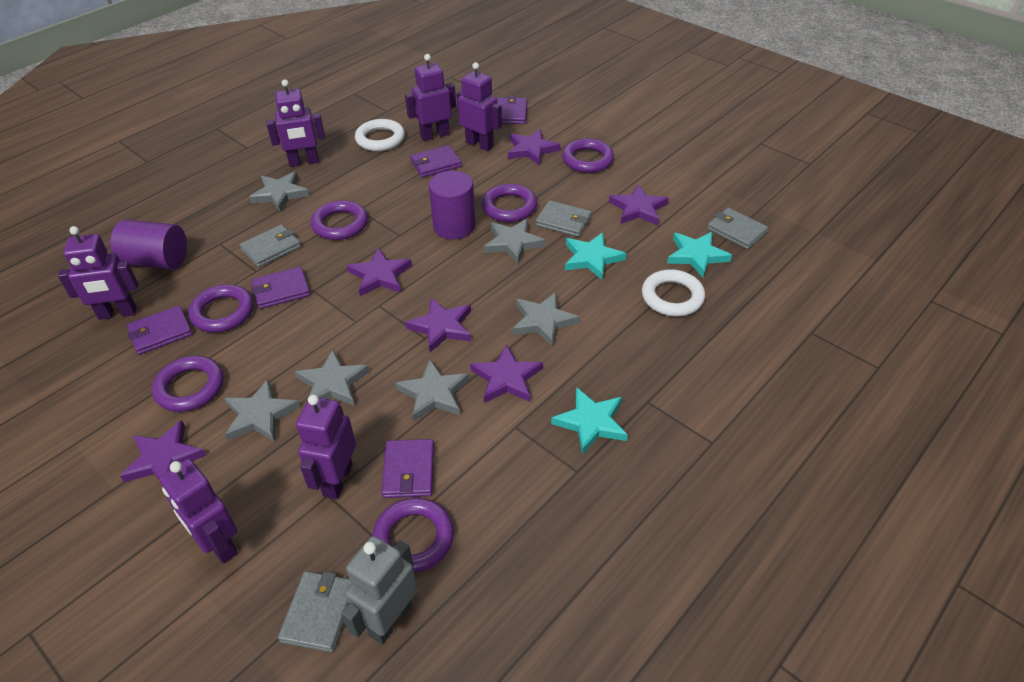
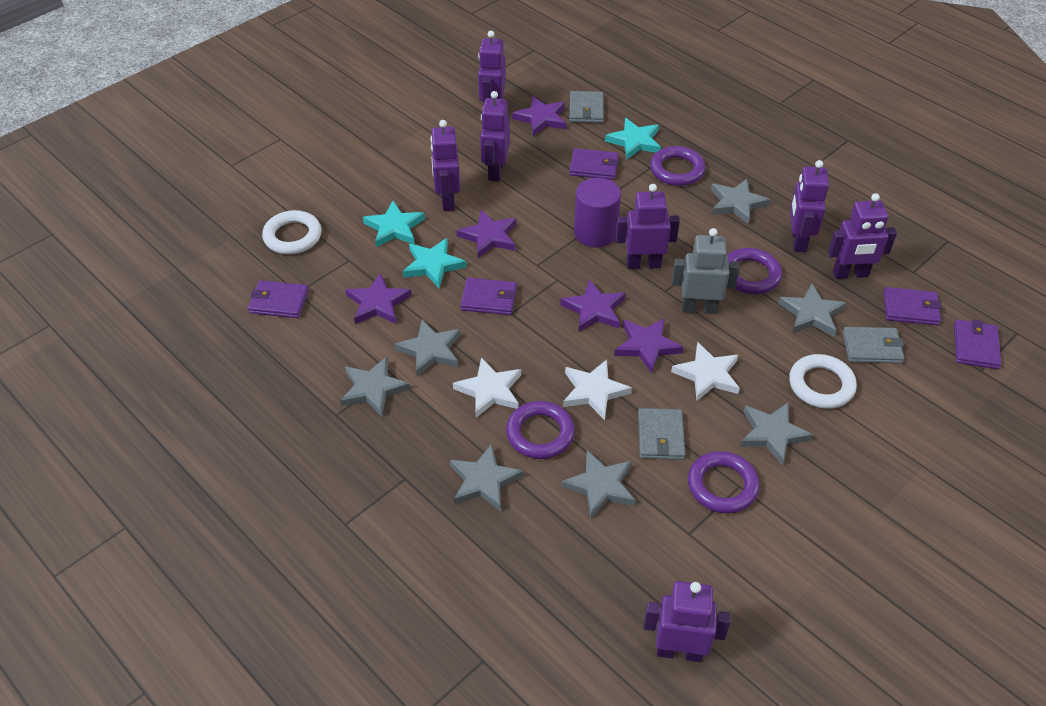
grey star: [224,379,300,442] [249,172,309,212] [295,350,370,406] [395,359,469,422] [484,219,546,264] [512,292,580,347] = 6 -> [340,357,410,417] [394,320,461,376] [450,444,523,511] [561,450,636,518] [711,179,771,224] [740,403,813,466] [778,284,847,337] = 7
grey wallet: [240,225,301,267] [278,571,351,652] [535,200,592,237] [707,208,768,249] = 4 -> [570,91,604,123] [638,408,685,460] [843,327,904,364] = 3
purple cylinder: [110,220,187,269] [429,171,476,239] = 2 -> [574,178,621,248] = 1
purple ring: [152,356,224,412] [188,284,254,333] [311,200,368,240] [372,498,454,573] [482,184,537,222] [562,138,614,173] = 6 -> [506,401,575,459] [650,146,706,186] [688,451,760,513] [727,248,782,294] = 4
purple robot: [58,226,138,320] [159,459,238,564] [266,79,325,167] [296,395,356,499] [405,54,456,141] [457,62,502,151] = 6 -> [430,120,460,211] [478,31,506,102] [480,91,510,182] [616,184,680,269] [644,581,731,662] [790,160,829,252] [828,193,897,279] = 7
purple star: [120,420,206,482] [347,248,412,296] [405,298,471,352] [470,344,543,403] [508,129,560,166] [609,184,669,225] = 6 -> [346,273,412,324] [456,210,516,258] [512,96,566,136] [560,279,626,332] [614,318,683,374] = 5
white star: none = 0 -> [453,357,521,418] [563,360,632,420] [671,342,740,401] = 3

